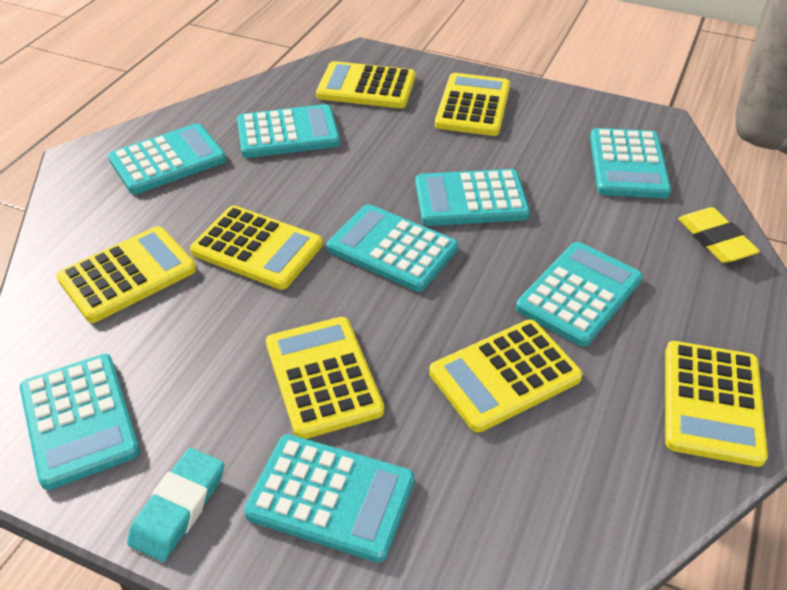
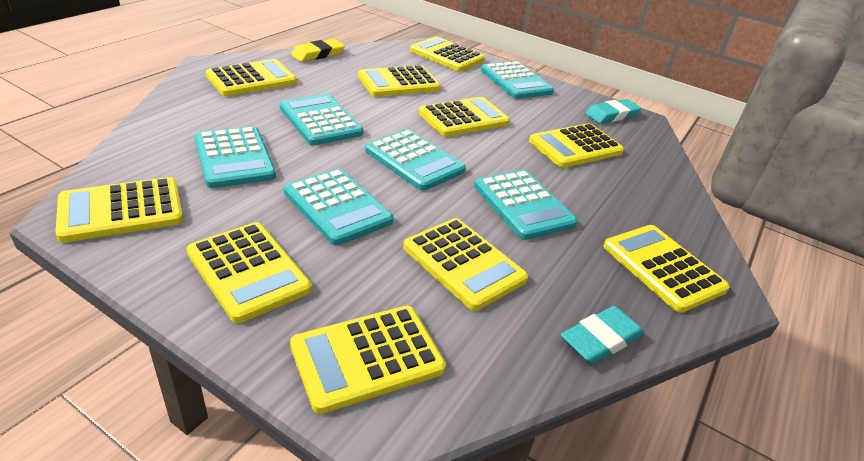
turquoise calculator: [20,354,140,490] [108,123,226,194] [237,104,340,158] [244,434,415,562] [327,204,458,292] [415,169,530,226] [516,242,643,347] [590,128,671,198] = 8 -> [194,126,276,188] [280,94,363,146] [284,168,393,245] [365,129,466,191] [474,170,577,240] [481,61,554,99] = 6
turquoise eraser: [127,448,224,562] = 1 -> [560,306,644,364] [585,99,642,123] = 2
yellow calculator: [56,226,196,323] [190,206,323,290] [266,317,384,439] [316,61,415,108] [429,320,583,433] [435,73,510,136] [665,341,768,467] = 7 -> [55,177,183,243] [187,222,312,323] [206,59,297,96] [290,306,446,414] [358,65,441,97] [403,218,528,311] [410,36,485,72] [419,97,510,137] [529,123,624,168] [603,225,729,313] = 10

